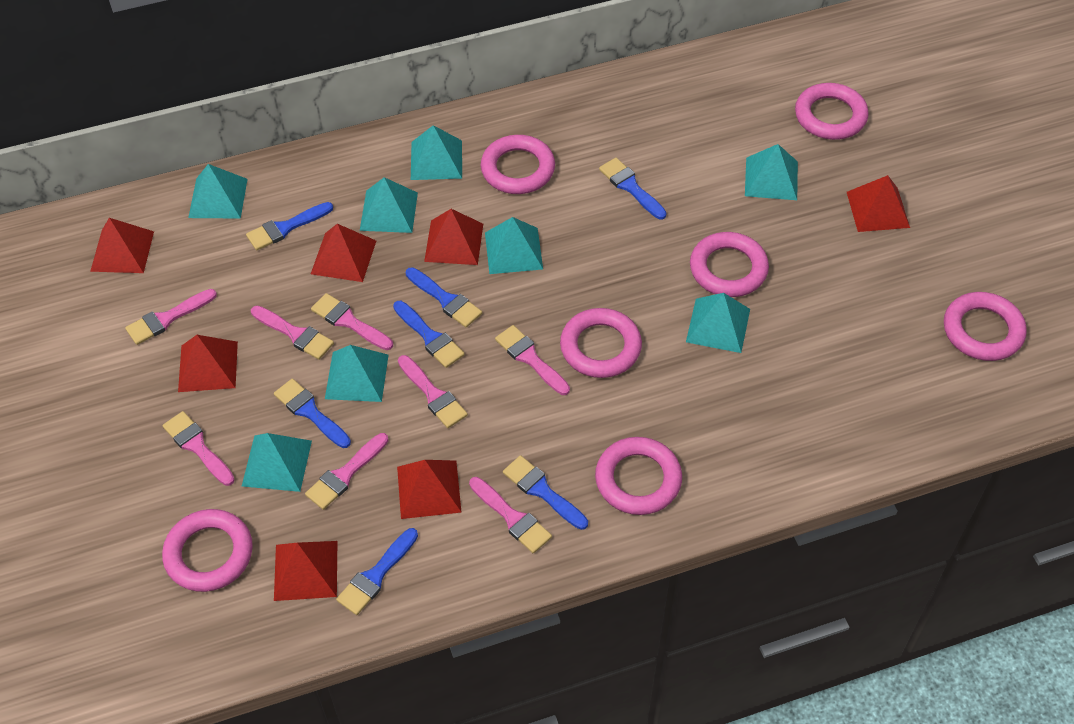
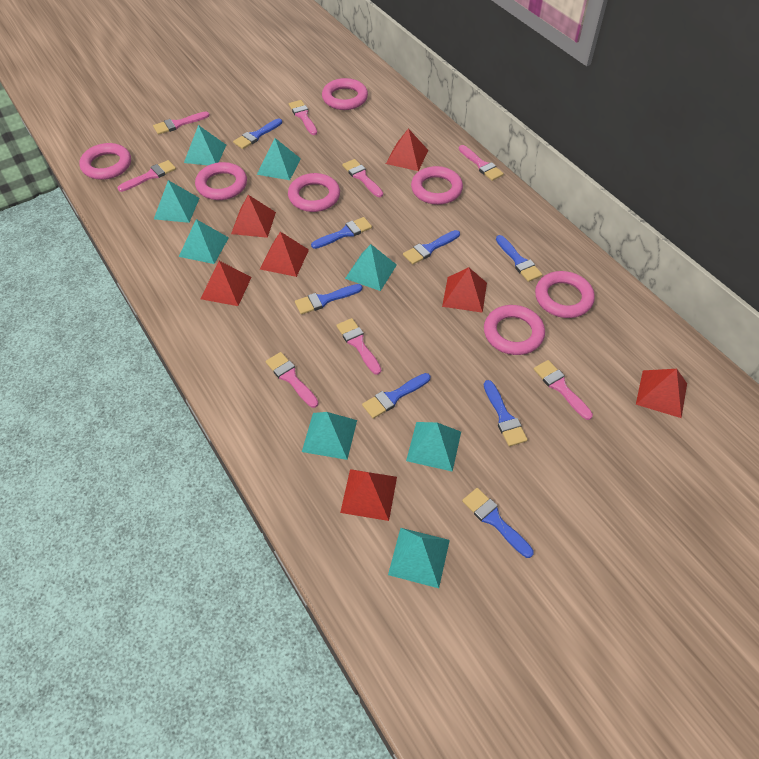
blue brush: [246,202,333,250] [274,379,351,448] [336,528,418,615] [393,301,465,368] [406,267,482,327] [503,455,588,530] [599,158,667,219] = 7 -> [233,118,282,149] [295,284,362,314] [311,217,372,249] [362,373,430,419] [403,230,460,264] [462,488,534,558] [484,380,528,446] [496,235,542,282] = 8

